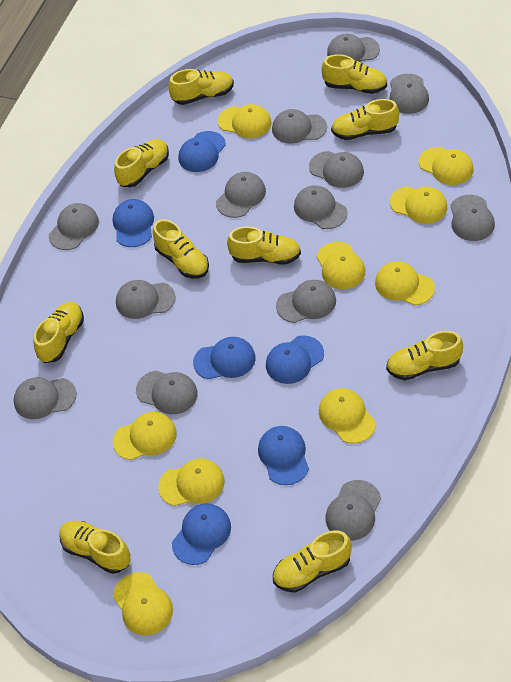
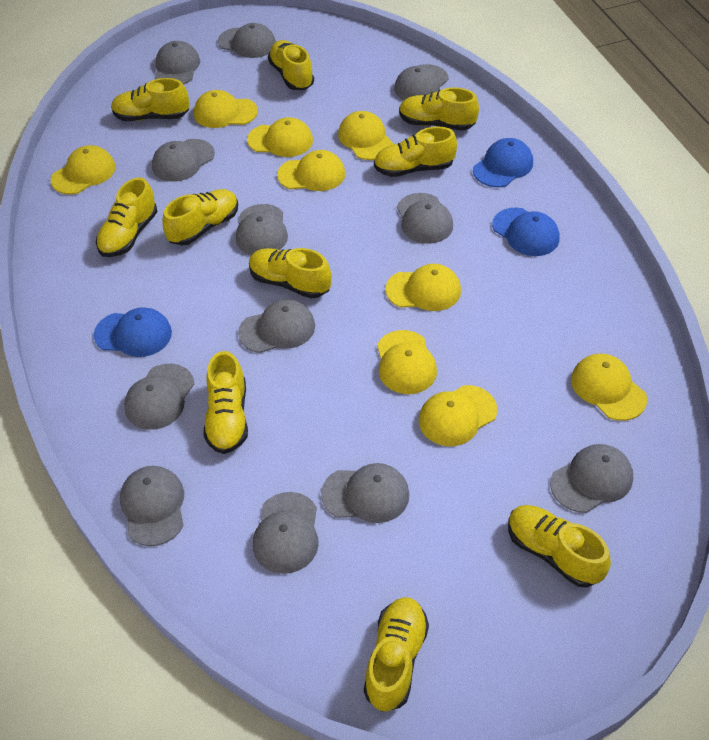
blue cap: [113,199,154,247] [172,503,231,565] [178,131,226,172] [193,337,256,379] [258,426,309,485] [266,335,324,384] = 6 -> [94,307,172,357] [473,138,533,187] [492,208,560,256] = 3
grey cap: [14,377,76,419] [49,203,99,250] [116,280,176,319] [136,371,198,414] [216,172,266,218] [272,109,327,144] [276,280,336,323] [294,185,347,229] [309,151,364,188] [326,480,381,541] [327,34,380,62] [389,74,429,114] [450,195,495,241] = 13 -> [120,466,184,546] [124,364,194,430] [152,139,215,182] [155,41,200,85] [218,23,276,58] [236,204,288,255] [238,299,315,353] [253,492,319,574] [321,463,409,523] [394,64,449,100] [397,193,453,244] [550,444,633,513] = 12

